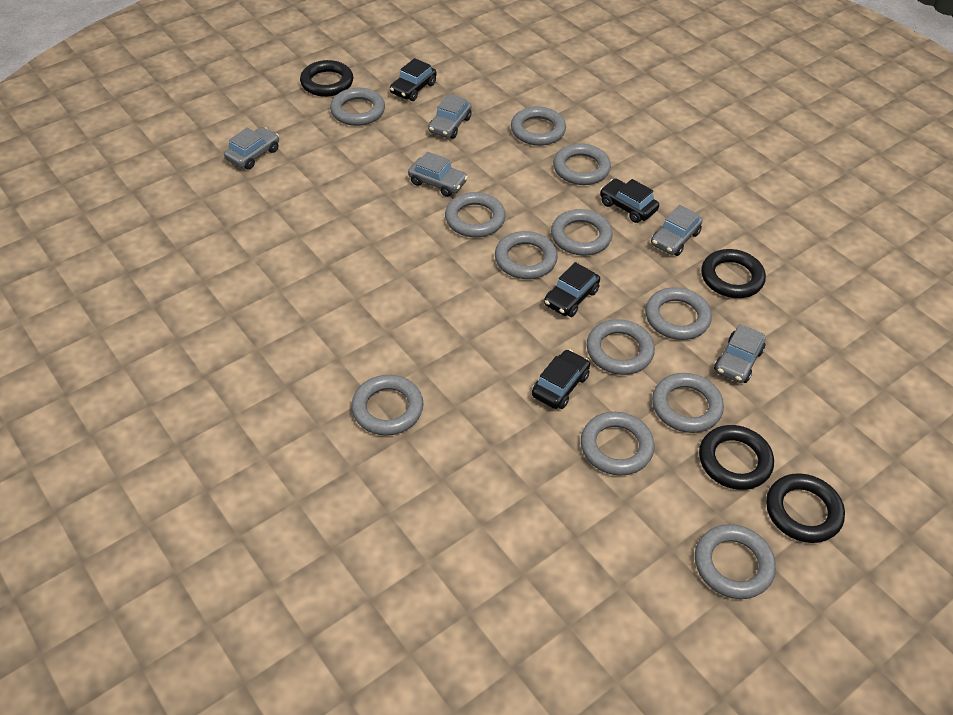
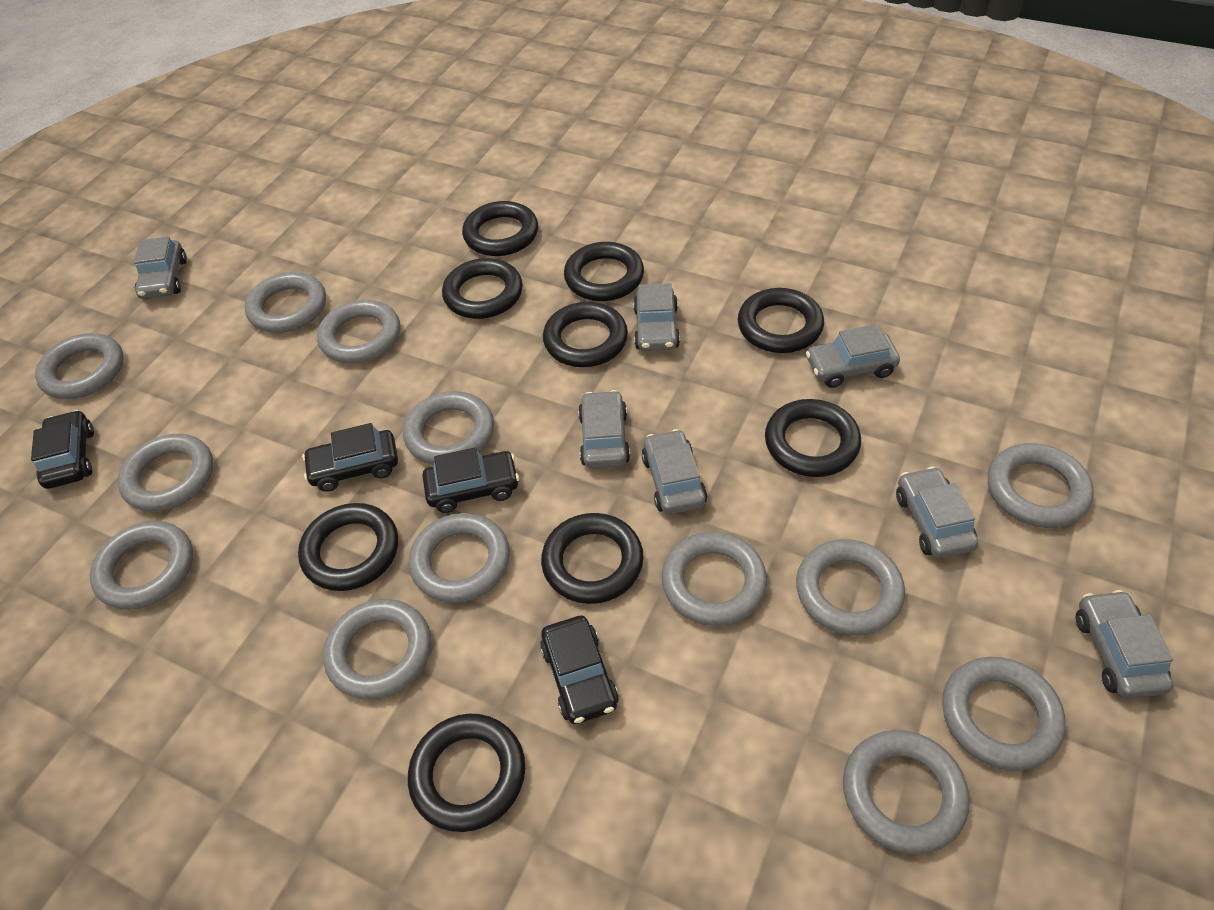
black ring: [300,60,353,97] [699,425,774,490] [701,249,766,298] [766,473,845,543] = 4 -> [298,503,398,591] [408,714,525,832] [442,258,523,319] [462,201,538,256] [541,513,643,604] [543,302,628,367] [564,242,644,301] [738,288,824,353] [765,399,861,477] = 9
grey car: [224,127,279,169] [408,152,468,197] [428,94,472,139] [651,205,703,256] [714,324,766,383] = 5 -> [134,236,187,299] [578,390,630,468] [633,283,680,351] [641,429,707,514] [806,324,900,388] [896,467,978,559] [1076,590,1173,699] = 7
grey ring: [330,88,385,126] [351,375,424,435] [445,192,506,237] [495,231,558,279] [511,106,566,146] [551,209,613,256] [553,143,611,185] [581,412,654,475] [586,319,655,375] [645,287,712,340] [652,373,724,433] [695,524,776,599] = 12 -> [35,333,124,399] [89,521,193,610] [117,434,213,512] [245,272,326,333] [317,300,400,364] [323,599,431,700] [403,391,494,465] [409,513,510,603] [662,532,767,626] [796,539,905,636] [843,730,970,854] [942,657,1066,771] [988,443,1094,528] = 13

